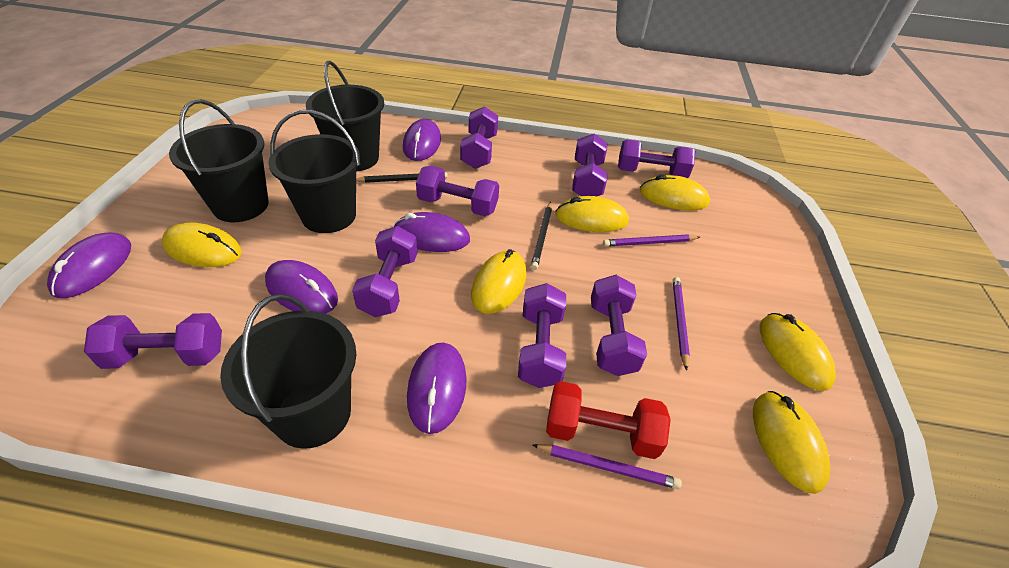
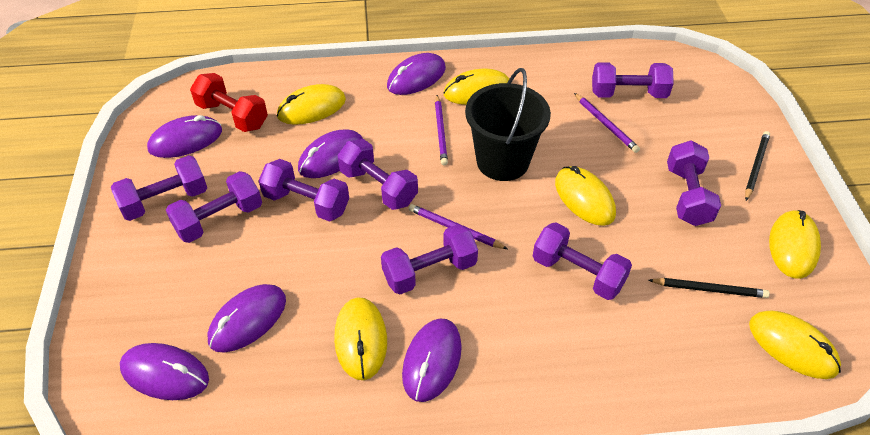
black bucket: [169,99,269,222] [220,294,356,449] [268,110,360,233] [306,61,384,171] = 4 -> [465,68,551,181] = 1
purple mouse: [47,233,131,298] [265,260,338,314] [393,212,470,252] [403,119,441,161] [407,343,467,434] = 5 -> [120,343,209,400] [147,115,222,158] [208,284,286,352] [298,129,363,178] [387,53,446,95] [402,319,462,402] = 6

